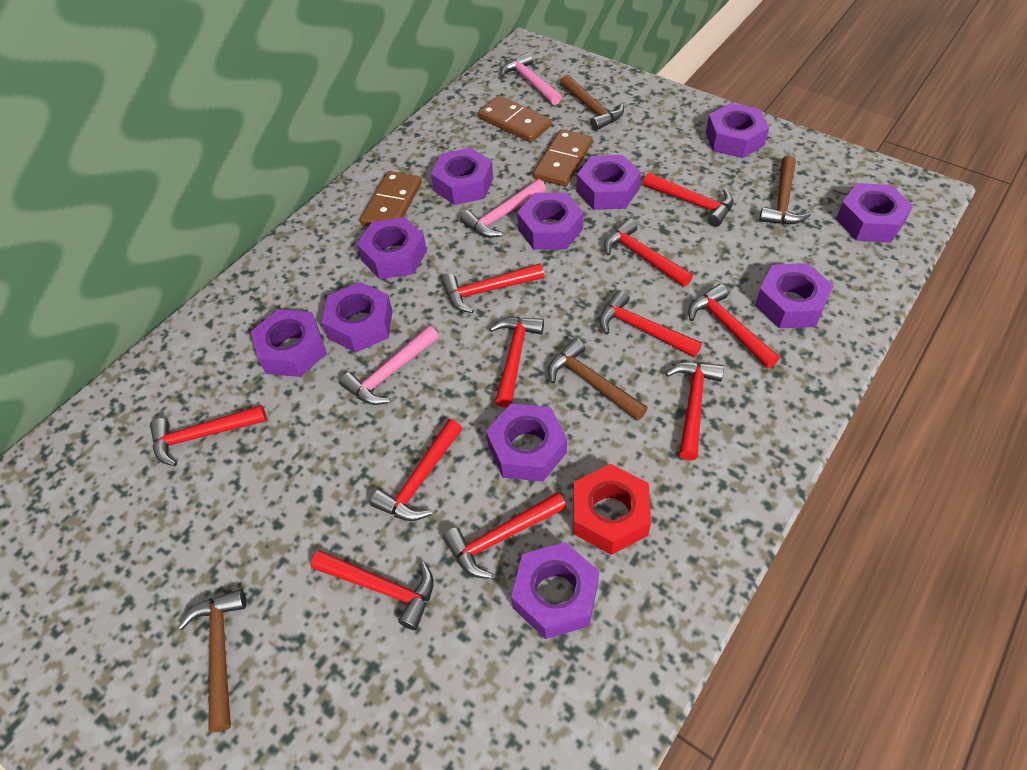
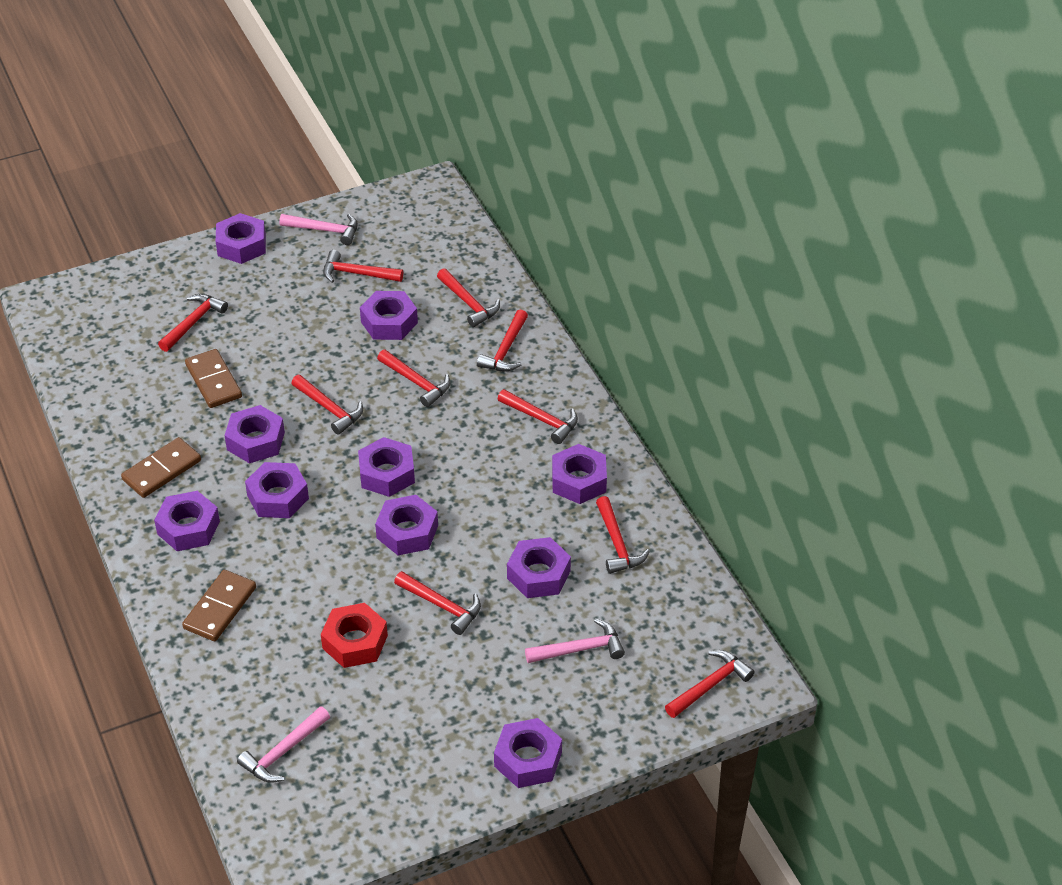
brown hammer: [178,589,246,732] [548,338,648,421] [560,75,624,131] [759,156,811,224] = 4 -> none = 0
purple nut: [251,309,327,377] [322,282,393,353] [357,217,427,279] [431,148,493,205] [486,404,567,481] [511,542,599,639] [517,193,584,250] [577,155,641,210] [706,103,769,158] [755,263,834,328] [836,183,913,243] = 11 -> [154,491,220,551] [216,213,266,264] [224,405,285,464] [245,462,309,518] [358,437,415,497] [360,291,418,340] [375,495,438,555] [494,718,562,788] [507,537,571,598] [552,444,607,504] = 10
red hammer: [150,405,267,466] [311,550,434,630] [370,419,462,521] [442,263,544,313] [443,492,567,579] [489,317,544,408] [599,290,702,357] [604,219,693,287] [643,173,734,227] [665,362,724,461] [688,284,780,368] = 11 -> [158,294,228,352] [291,375,363,435] [323,250,403,283] [377,350,451,407] [394,571,481,635] [437,268,500,327] [477,310,528,372] [498,389,578,444] [596,496,650,574] [665,650,755,718] = 10

